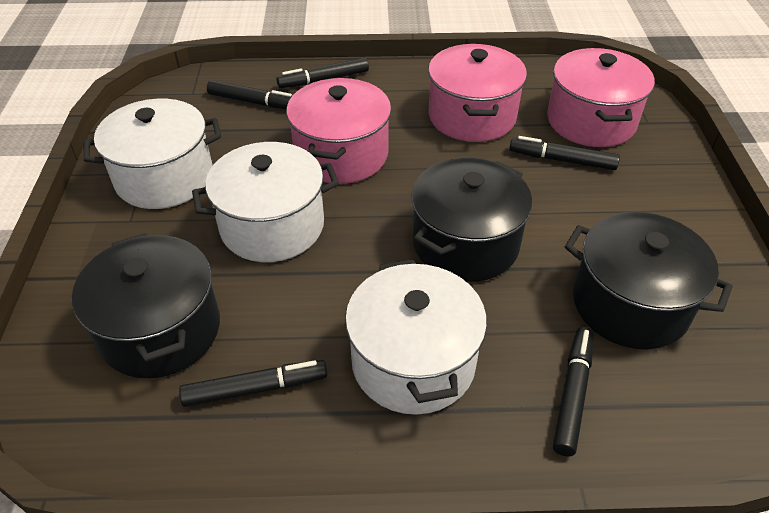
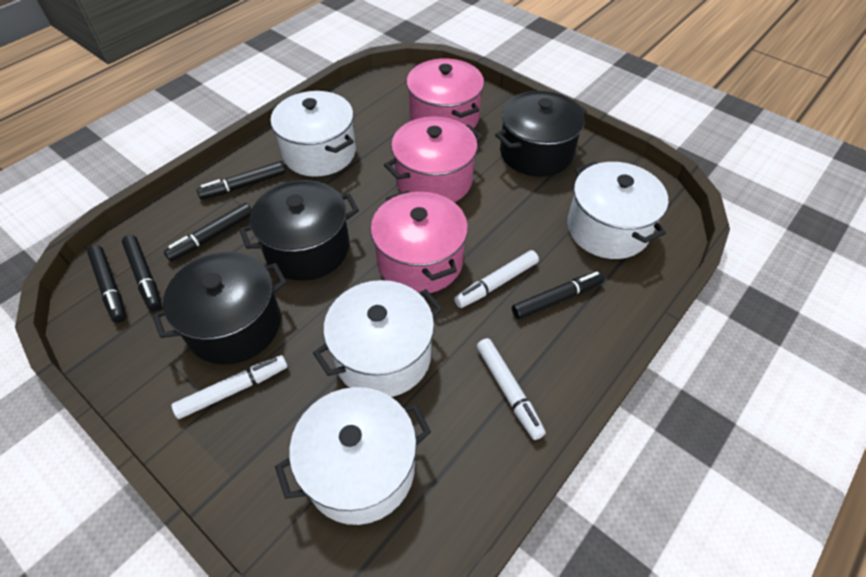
white marker: none = 0 -> [172,355,288,419] [454,250,539,308] [477,338,546,440] = 3
white pot: [84,99,221,209] [192,142,339,262] [345,259,487,415] = 3 -> [271,91,356,177] [275,387,431,525] [313,280,443,397] [567,162,668,259] = 4

